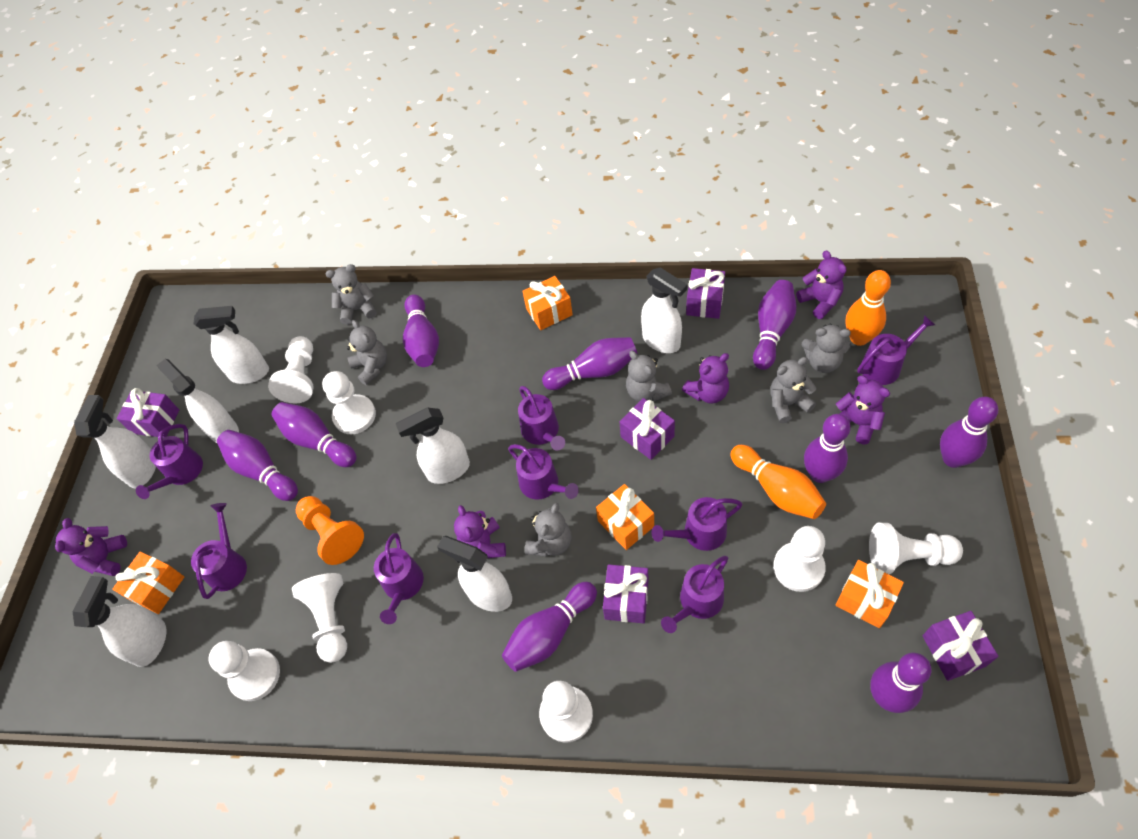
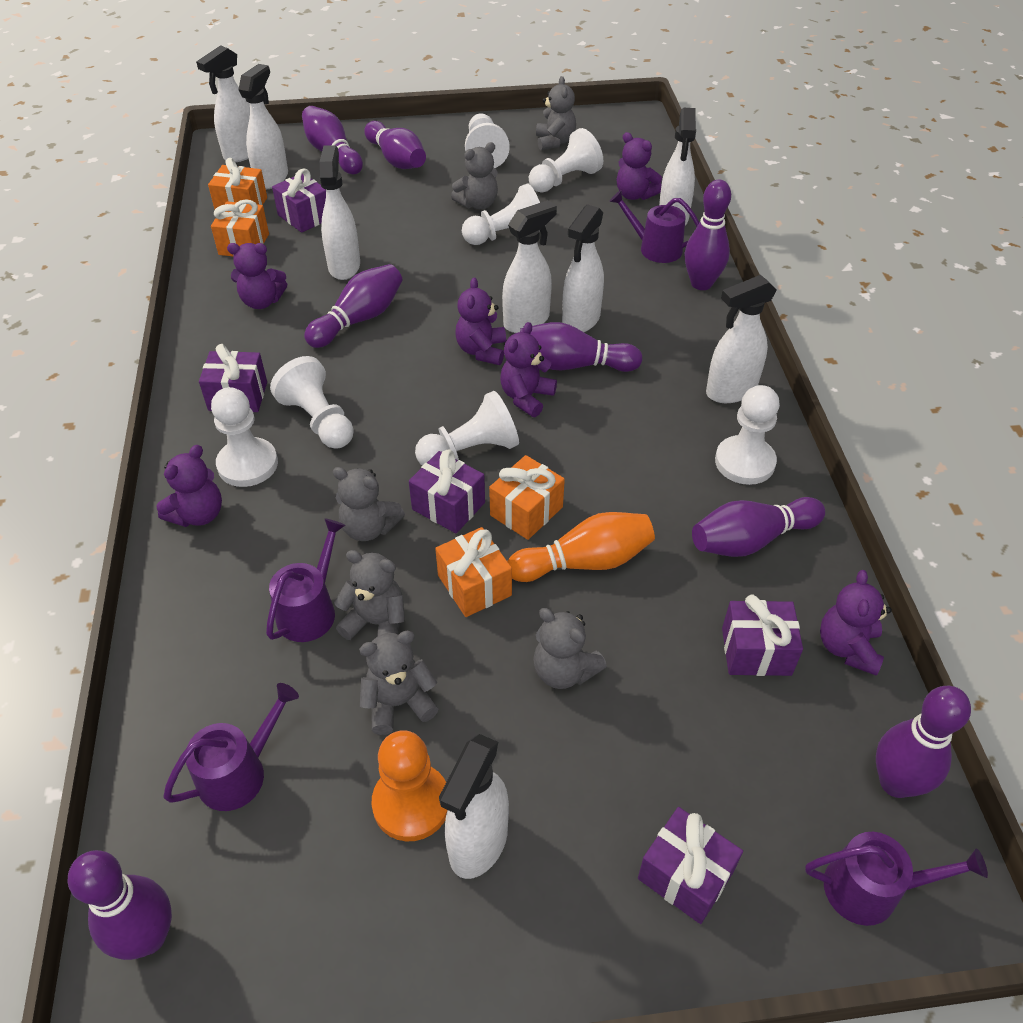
orange bowling pin: [731,445,826,519] [846,270,891,346] = 2 -> [507,512,655,582] = 1
purple bowling pin: [217,430,298,501] [271,402,357,467] [403,294,439,367] [502,582,597,672] [542,337,637,390] [753,280,796,370] [804,414,851,483] [870,653,932,713] [940,397,998,468] = 9 -> [68,850,172,960] [302,106,363,174] [304,264,402,348] [364,121,426,169] [520,322,642,372] [684,180,731,290] [692,497,825,557] [876,686,971,798] = 8
purple teddy bear: [55,518,127,576] [454,505,506,558] [682,353,729,404] [796,251,847,319] [836,375,890,444] = 5 -> [156,445,222,527] [227,243,287,309] [455,277,506,365] [500,322,557,417] [617,132,662,200] [820,570,892,676] = 6
purple watering can: [136,424,203,499] [191,503,247,599] [374,533,424,624] [508,444,579,500] [518,386,565,451] [652,497,742,551] [661,556,728,633] [857,315,935,385] = 8 -> [163,683,299,811] [266,518,346,642] [609,190,700,263] [805,832,988,926] = 4
white spray bottle: [72,576,166,667] [74,395,156,488] [156,359,239,443] [193,306,269,384] [396,408,470,484] [437,536,512,612] [641,267,687,353] = 7 -> [196,45,250,162] [238,64,288,189] [320,145,360,280] [439,734,509,879] [502,200,557,333] [562,204,604,332] [659,108,696,226] [706,275,777,403] = 8

